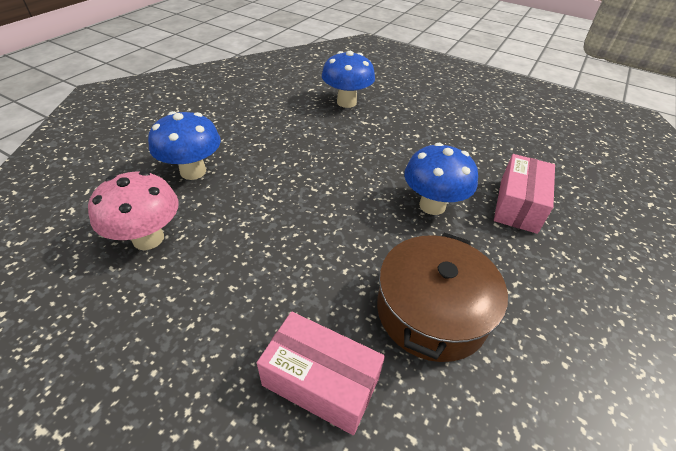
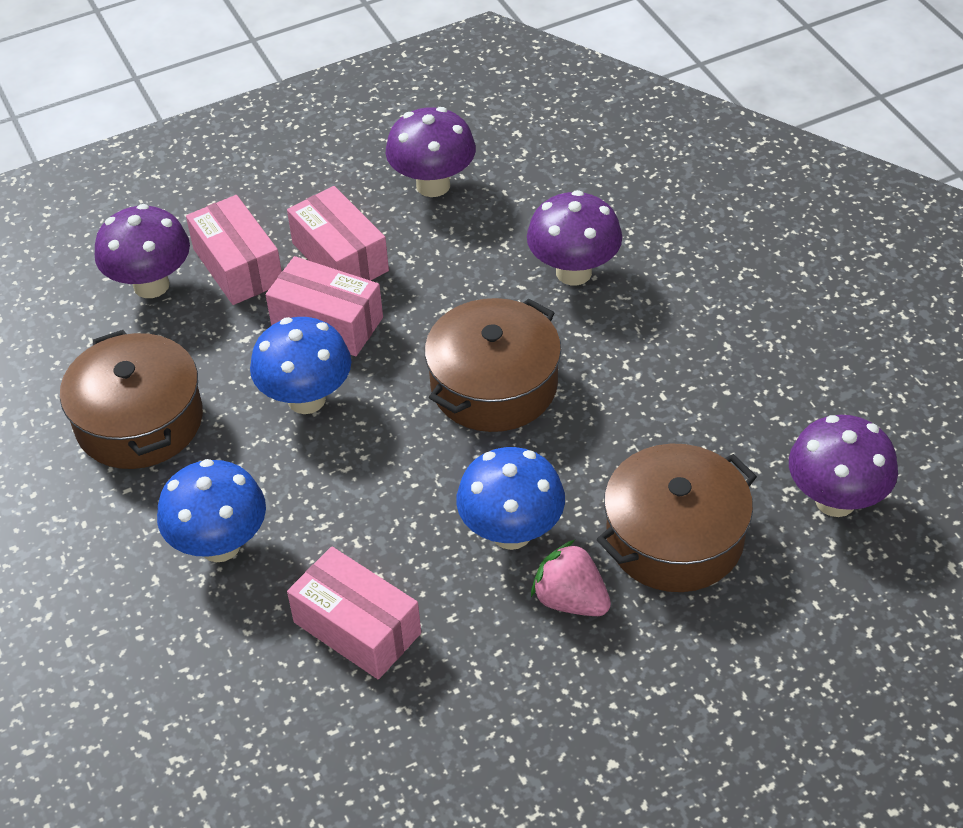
brown pot: [377,233,508,362] = 1 -> [60,330,203,469] [425,298,561,432] [597,444,757,592] = 3
pink box: [257,312,385,435] [494,154,555,234] = 2 -> [186,195,282,305] [265,256,383,356] [287,186,389,281] [287,546,421,679] = 4
pink mushroom: [88,171,179,250] = 1 -> none = 0
pink strawberry: none = 0 -> [531,540,611,616] = 1
purple mushroom: none = 0 -> [95,204,190,298] [386,107,476,197] [527,190,622,285] [789,415,898,517] = 4

